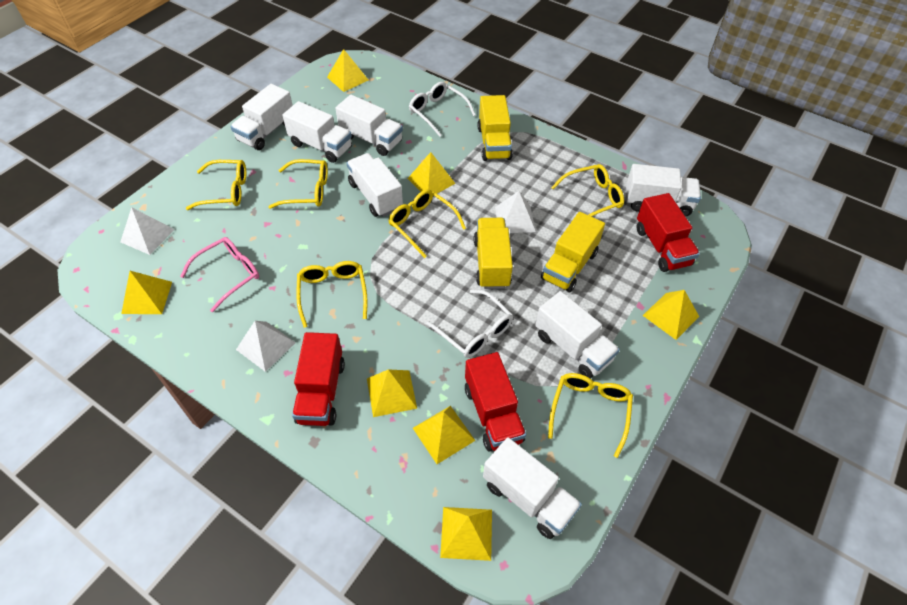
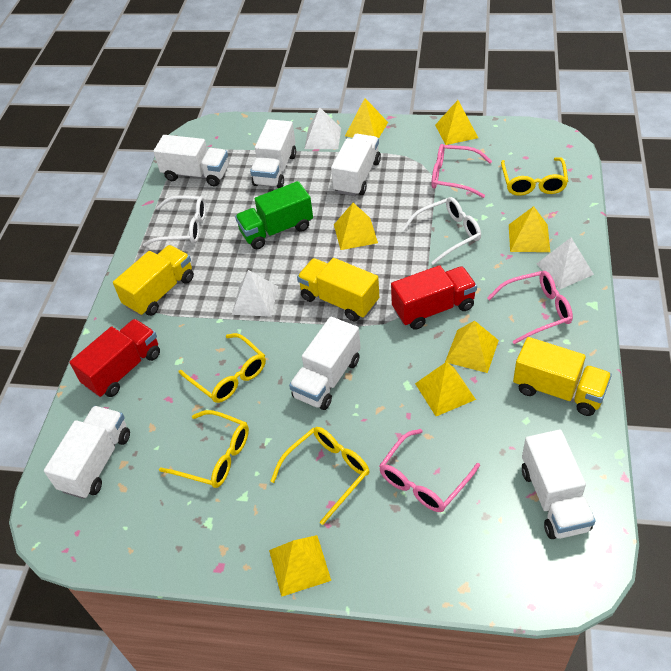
green truck: none = 0 -> [235,181,313,249] = 1
pink glasses: [180,237,259,313] = 1 -> [379,429,480,512] [432,144,492,198] [488,271,573,344] = 3
red truck: [292,332,345,426] [465,352,526,452] [637,193,700,272] = 3 -> [70,319,160,397] [391,265,477,330] = 2
white truck: [230,84,293,150] [283,101,352,163] [335,95,403,156] [347,153,403,217] [483,437,582,539] [535,291,620,379] [626,164,701,217] = 7 -> [44,406,130,499] [153,135,229,186] [250,119,296,188] [289,317,361,410] [331,134,381,196] [522,429,596,539] = 6
yellow glasses: [185,160,246,210] [268,159,328,209] [296,261,368,328] [388,189,466,258] [548,373,633,458] [551,164,624,217] = 6 -> [159,410,249,488] [179,333,266,403] [270,427,370,525] [501,157,568,196] = 4

